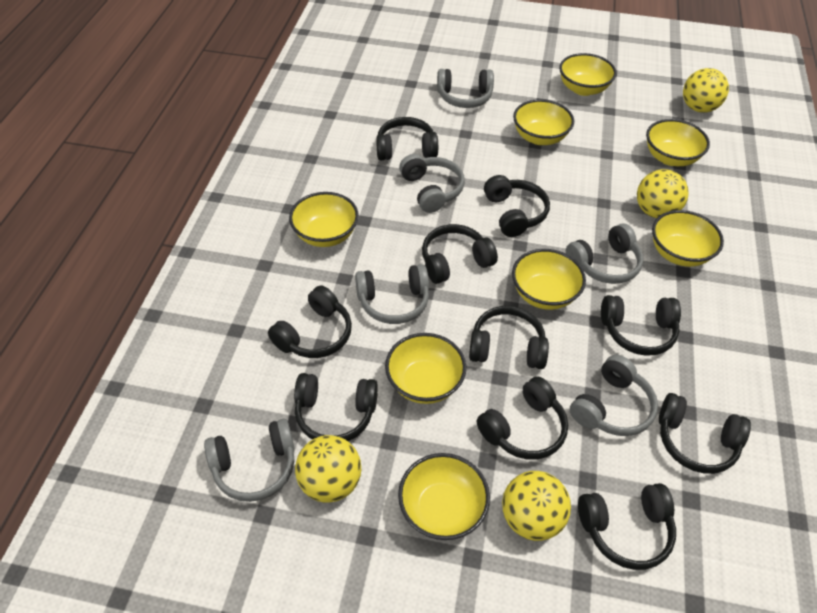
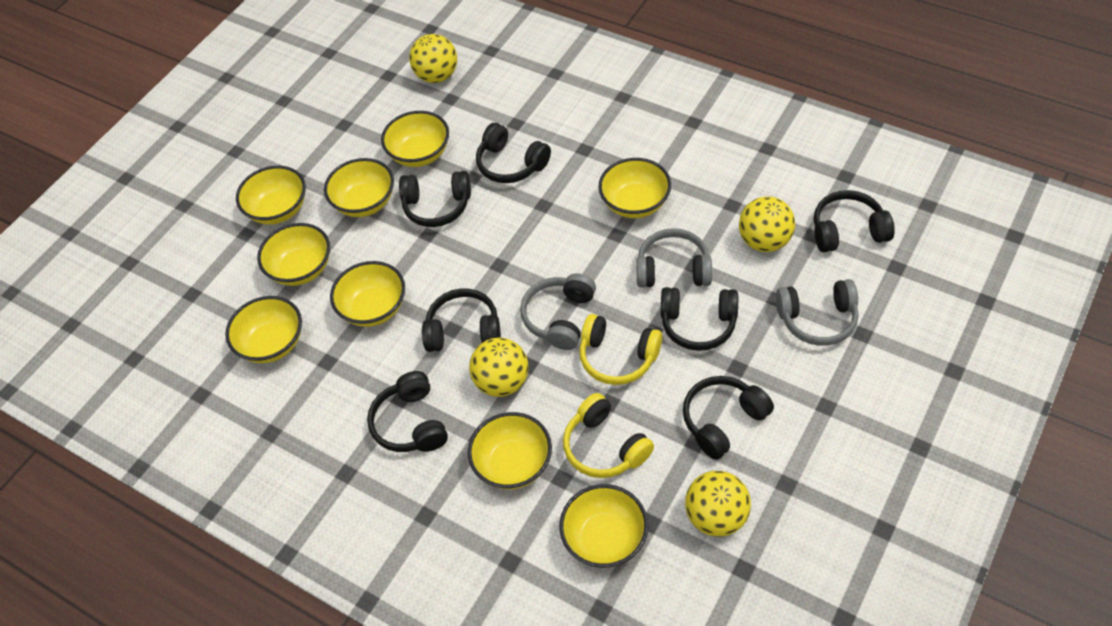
black headphones: [268,286,352,358] [294,373,378,441] [376,117,438,160] [422,224,498,284] [469,306,549,369] [477,377,568,460] [484,175,550,237] [578,483,676,570] [601,295,681,356] [659,393,751,474] = 10 -> [367,371,448,452] [399,171,471,227] [422,288,501,352] [476,123,551,183] [661,287,738,351] [683,376,774,459] [814,190,895,252] = 7
grey headphones: [204,419,294,502] [355,264,429,324] [399,154,465,213] [437,69,494,108] [566,223,643,284] [570,355,658,436] = 6 -> [520,273,596,350] [636,228,712,287] [776,279,858,346] = 3
yellow bowl: [289,192,359,247] [385,333,466,404] [398,453,490,540] [512,249,586,310] [513,99,574,145] [559,53,617,96] [646,119,710,166] [652,210,724,267] = 8 -> [225,296,302,363] [236,166,306,225] [257,223,330,286] [324,158,394,217] [330,261,405,327] [381,111,449,167] [468,412,552,489] [559,484,648,568] [598,158,671,218] = 9
yellow headphones: none = 0 -> [563,393,654,478] [579,314,662,385] = 2

